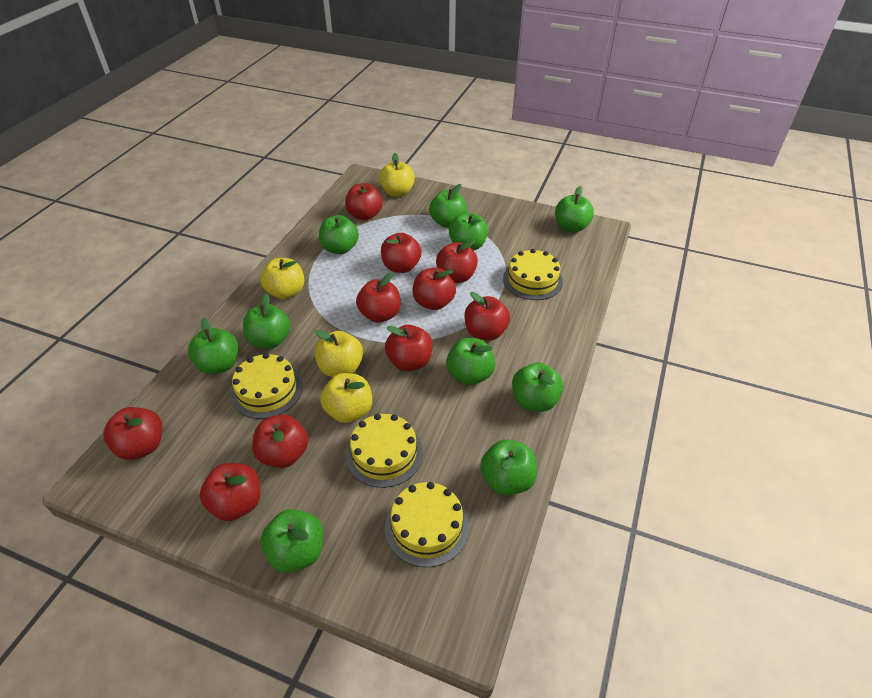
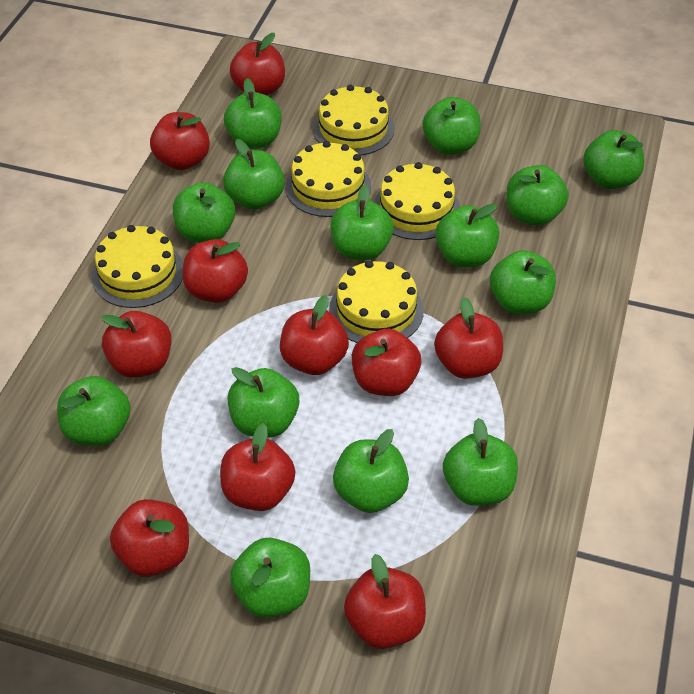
green apple: [188,318,238,374] [243,293,290,348] [260,509,323,573] [319,215,359,254] [429,184,467,228] [446,338,495,385] [449,212,488,251] [480,439,537,495] [512,363,563,412] [555,186,594,233] = 10 -> [57,376,131,446] [173,182,235,243] [223,139,285,210] [224,78,282,149] [228,367,299,438] [230,538,310,618] [330,184,394,260] [333,429,409,513] [423,97,481,155] [435,203,500,267] [443,418,518,506] [490,250,556,314] [507,165,569,226] [583,130,644,189] = 14
yellow apple: [260,258,304,299] [314,330,363,377] [320,373,372,423] [379,153,415,197] = 4 -> none = 0
yellow cake: [231,353,303,419] [346,414,423,488] [385,482,469,567] [503,249,563,300] = 4 -> [92,225,183,308] [285,141,371,217] [313,85,395,156] [329,260,424,343] [374,162,460,240] = 5

